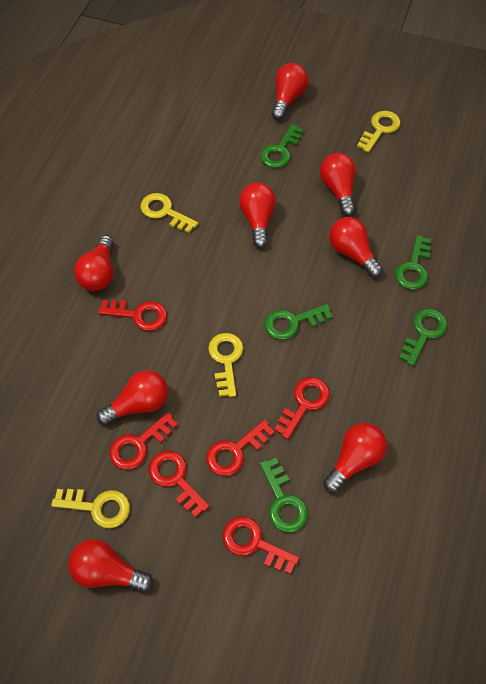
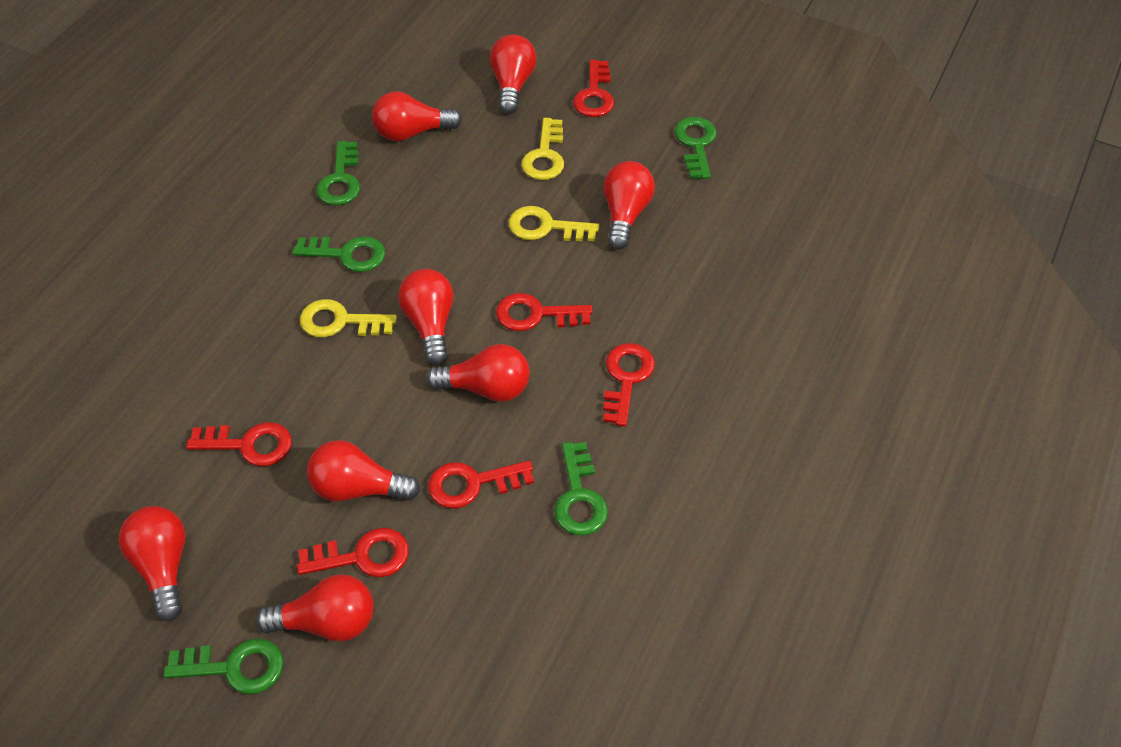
yellow key: [51,489,130,528] [140,193,198,233] [208,333,243,397] [357,111,401,153] = 4 -> [300,299,397,338] [508,206,599,241] [521,118,564,180] = 3

